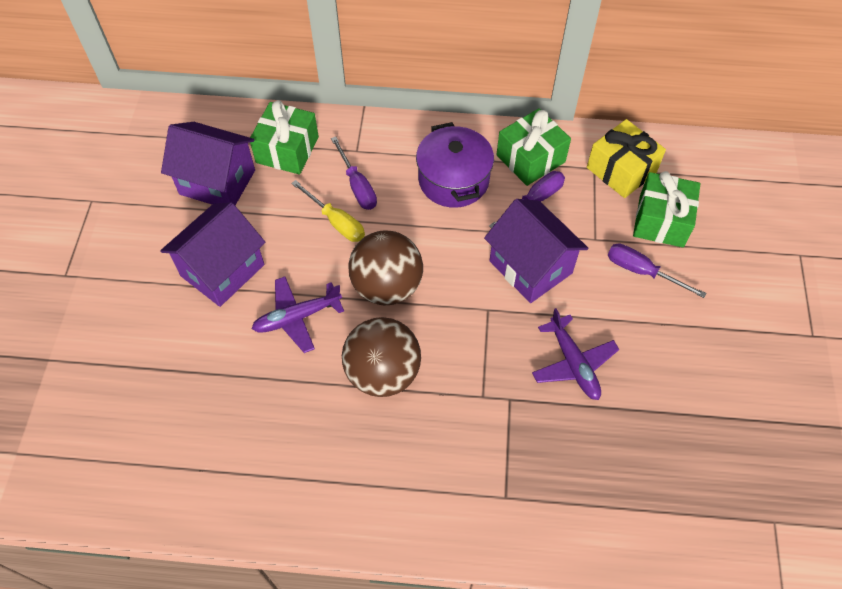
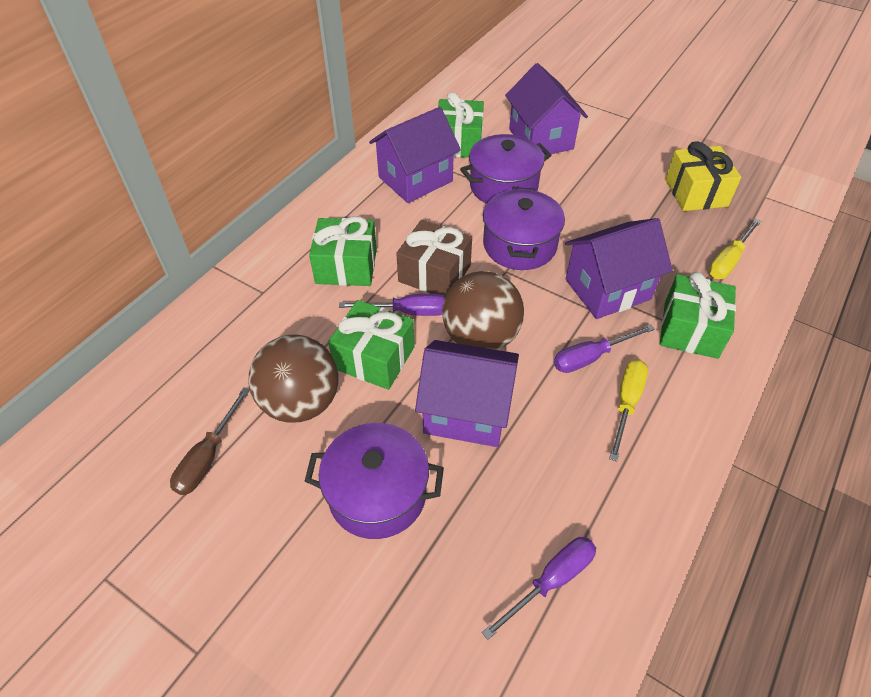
brown gift: none = 0 -> [396,220,472,296] = 1
brown screwdriver: none = 0 -> [170,387,250,495] = 1
green gift: [250,100,319,175] [496,108,571,186] [633,171,700,248] = 3 -> [309,216,377,286] [328,300,415,390] [438,92,484,158] [660,272,736,359] = 4
purple house: [160,202,265,307] [161,122,255,205] [484,199,588,303] = 3 -> [369,107,461,203] [415,340,519,447] [505,63,588,156] [565,218,673,319] = 4
purple plane: [252,277,344,353] [532,308,619,400] = 2 -> none = 0
purple pot: [416,122,494,208] = 1 -> [305,423,444,539] [460,134,551,204] [483,187,565,270] = 3
yellow screwdriver: [291,180,365,242] = 1 -> [609,359,648,462] [709,219,761,279] = 2

